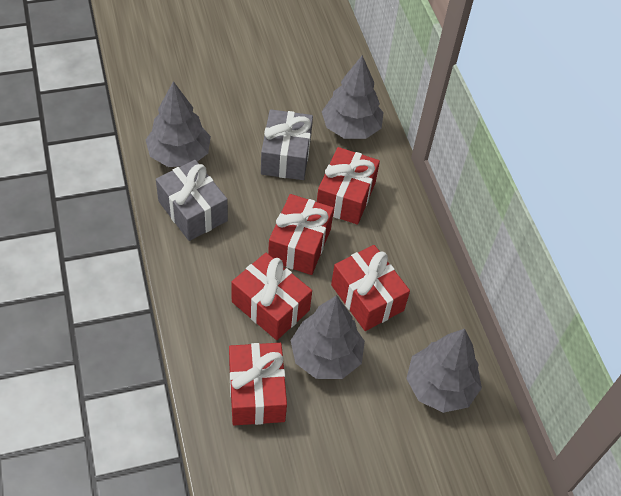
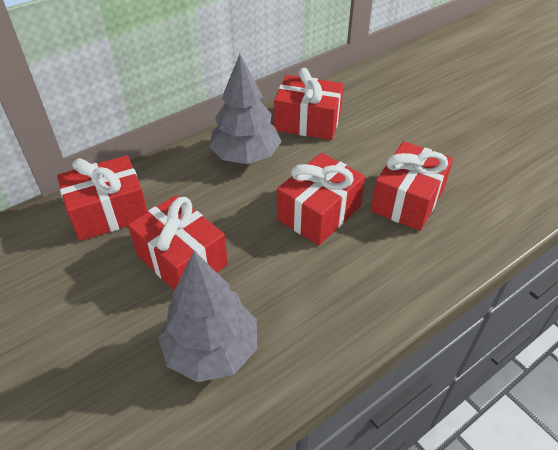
grey gift: [156,160,228,241] [261,109,313,180] = 2 -> none = 0
grey tree: [146,81,211,167] [291,295,365,379] [322,55,384,139] [406,329,482,413] = 4 -> [158,251,257,382] [209,54,282,164] = 2

